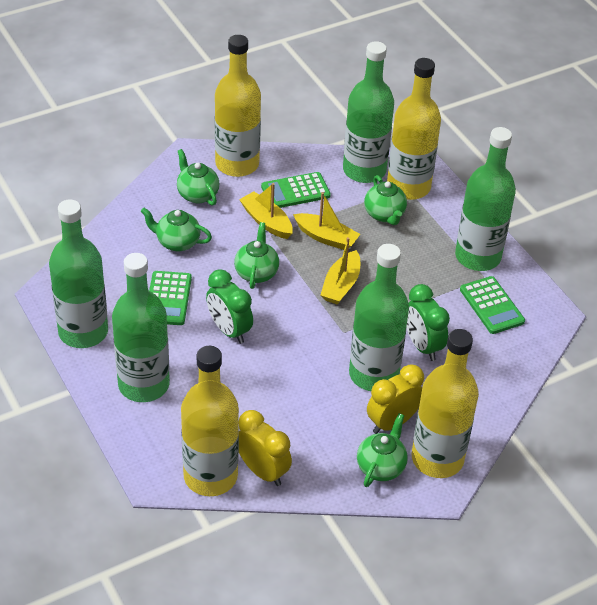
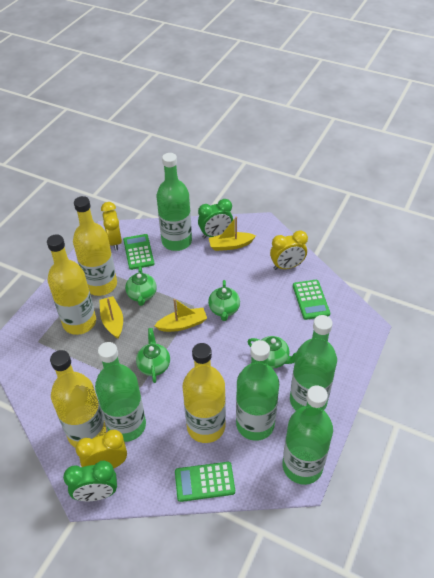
green teapot: [141,208,212,251] [177,149,219,206] [234,222,279,289] [357,413,408,487] [364,175,407,225] = 5 -> [125,266,157,306] [136,328,170,383] [208,280,240,321] [248,336,296,368] = 4
yellow clock: [239,410,292,486] [367,364,424,434] = 2 -> [75,430,127,469] [101,202,122,251] [270,230,308,270] = 3

